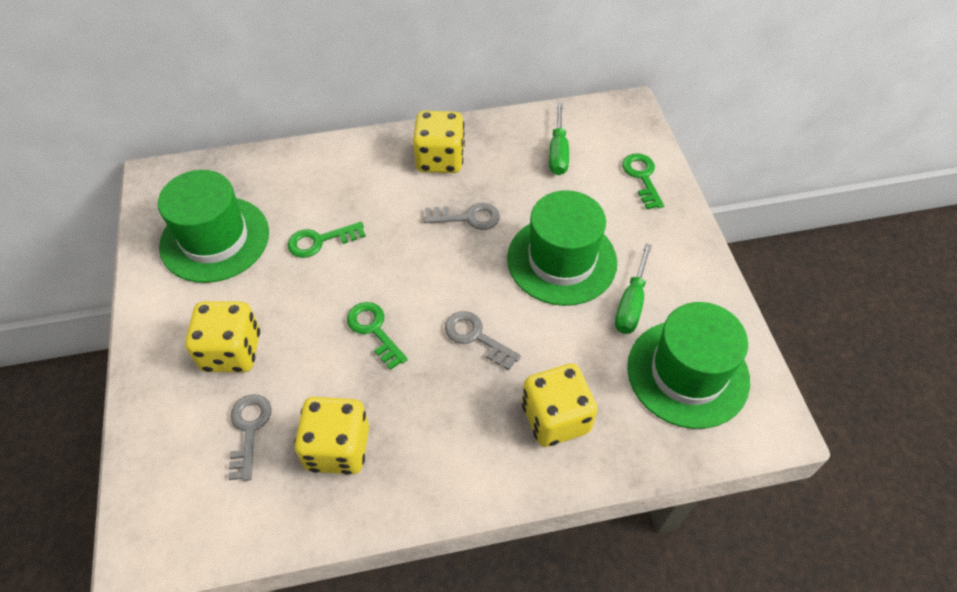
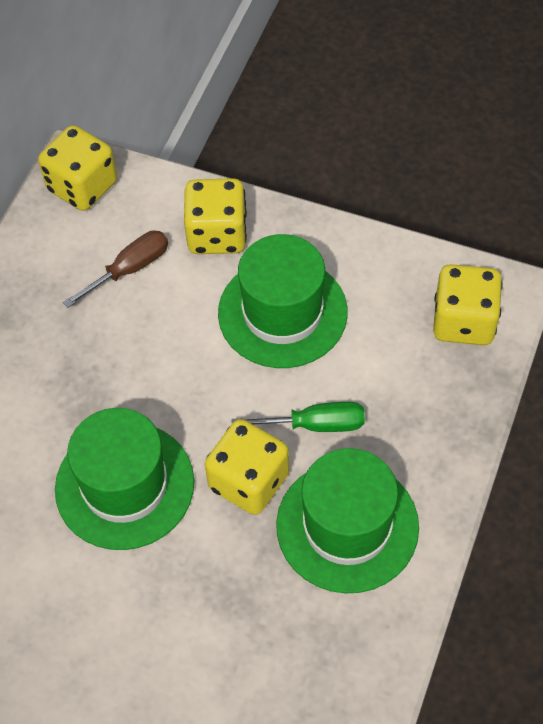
brown screwdriver: none = 0 -> [63,231,168,308] = 1
green key: [287,222,366,258] [347,302,408,370] [622,153,664,209] = 3 -> none = 0
green screwdriver: [549,103,569,175] [615,243,652,334] = 2 -> [231,402,365,432] = 1
grey key: [228,394,272,481] [423,203,500,230] [445,311,521,370] = 3 -> none = 0

